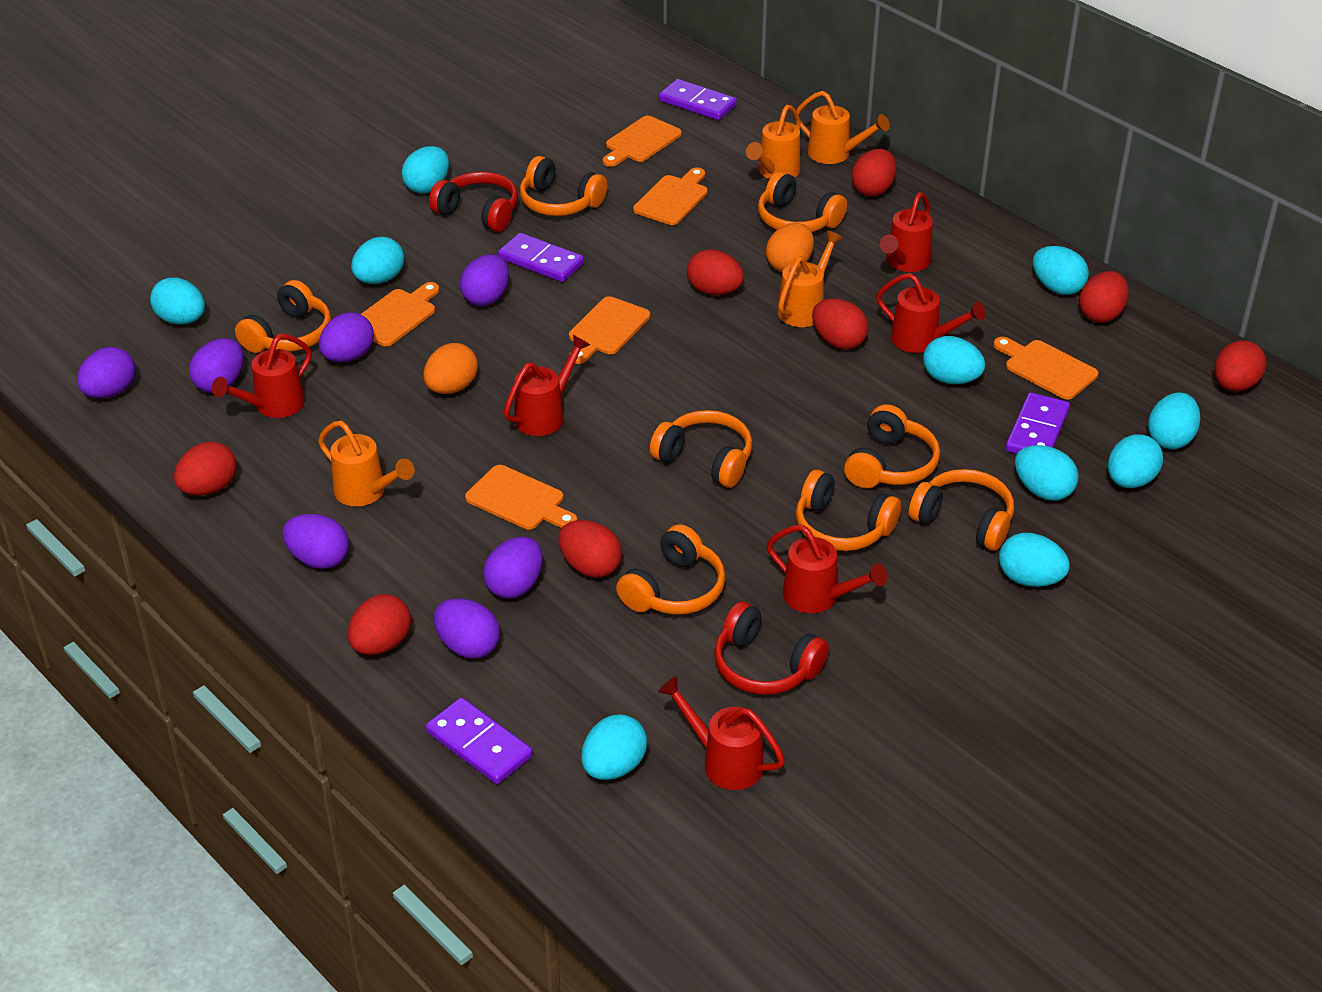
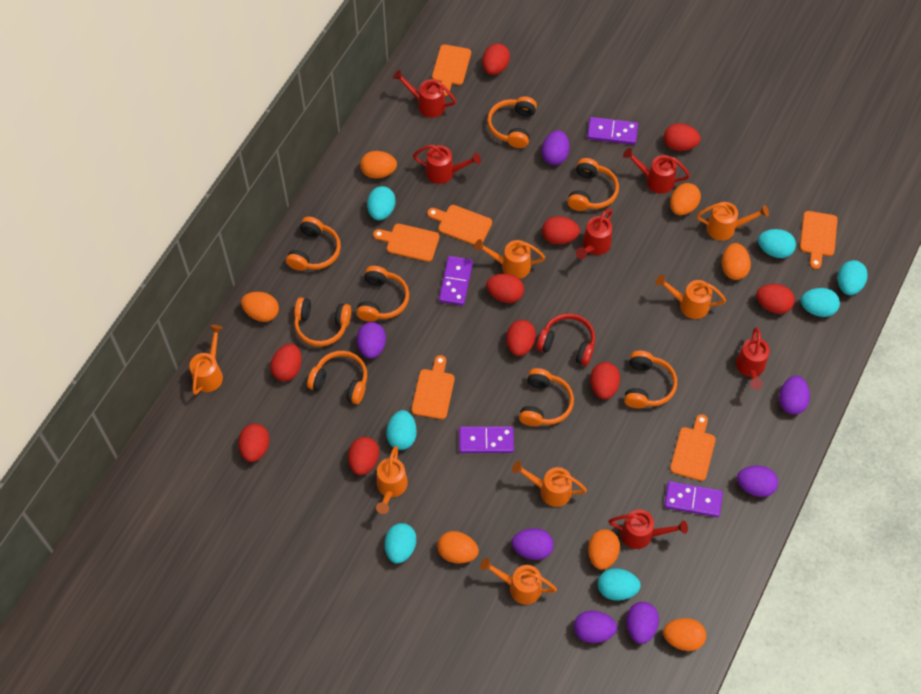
orange egg: [423,343,478,394] [766,223,814,272] = 2 -> [241,292,279,322] [360,151,397,178] [437,531,479,564] [588,529,620,570] [663,618,706,651] [670,183,701,215] [722,243,751,280] = 7
orange watering can: [318,421,414,506] [746,105,801,179] [778,231,843,327] [796,91,890,164] = 4 -> [190,325,223,395] [376,446,408,514] [474,239,545,279] [480,558,557,605] [512,461,587,507] [656,275,726,319] [697,202,769,241] = 7
red egg: [174,442,237,496] [348,594,411,655] [558,520,622,578] [687,249,744,295] [812,299,869,349] [852,149,896,197] [1079,271,1129,323] [1214,340,1267,391] = 8 -> [238,424,270,462] [270,344,302,381] [348,437,379,475] [482,43,510,75] [486,274,524,303] [506,320,536,356] [542,216,580,244] [590,362,620,399] [664,123,701,151] [756,284,795,314] = 10
red headphones: [429,171,518,232] [714,602,829,695] = 2 -> [536,313,595,366] = 1
turquoise egg: [150,277,205,325] [351,237,404,284] [401,146,449,193] [581,714,647,780] [923,336,985,384] [999,533,1070,587] [1015,445,1079,501] [1033,246,1089,295] [1108,434,1163,488] [1148,392,1201,449] = 10 -> [367,186,395,220] [385,523,416,564] [386,410,417,450] [598,568,641,601] [758,229,796,258] [801,288,840,317] [838,260,868,295] = 7

